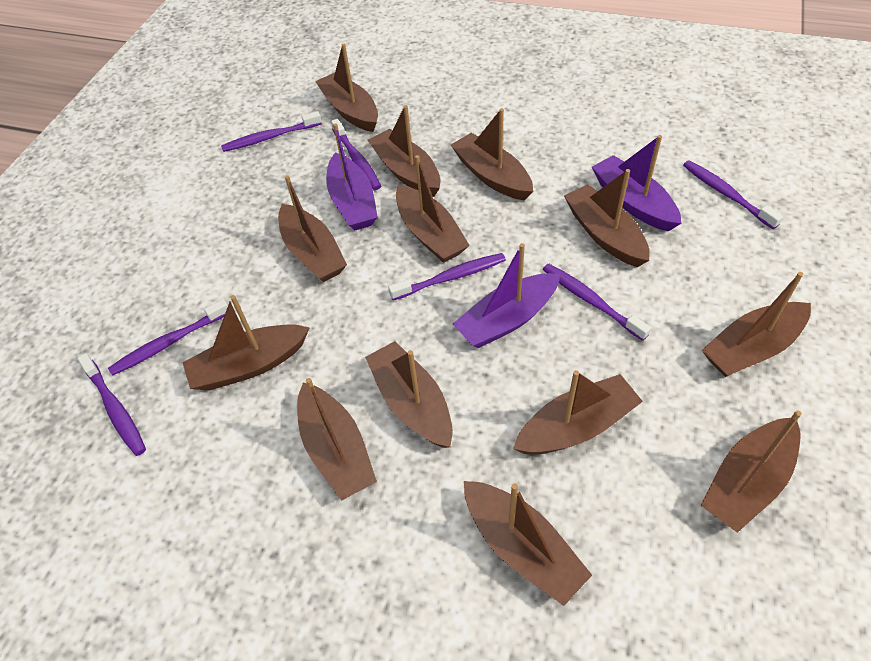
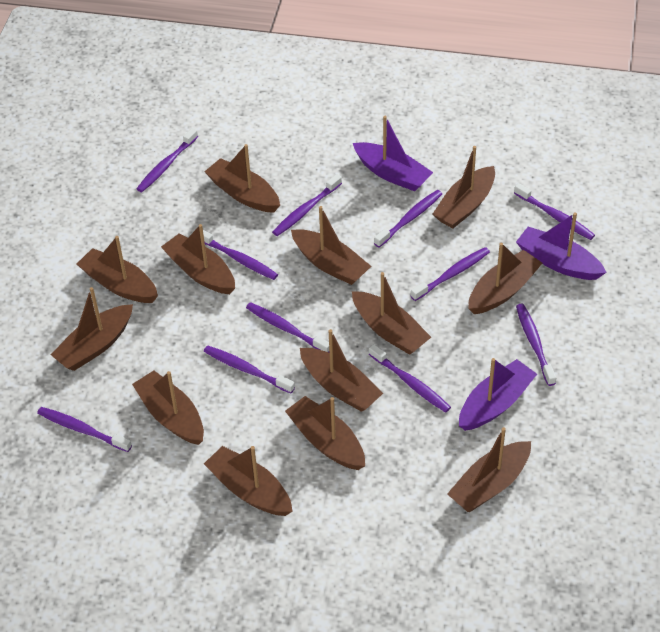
purple toothbrush: [78,353,146,456] [108,299,228,376] [221,111,322,152] [331,119,381,190] [388,253,506,300] [543,264,651,341] [683,160,783,229] = 7 -> [37,407,132,452] [136,128,198,192] [203,230,278,280] [204,345,295,394] [246,302,329,352] [272,174,342,236] [369,344,451,413] [374,190,442,247] [411,247,490,301] [514,183,595,240] [516,303,556,386] = 11

